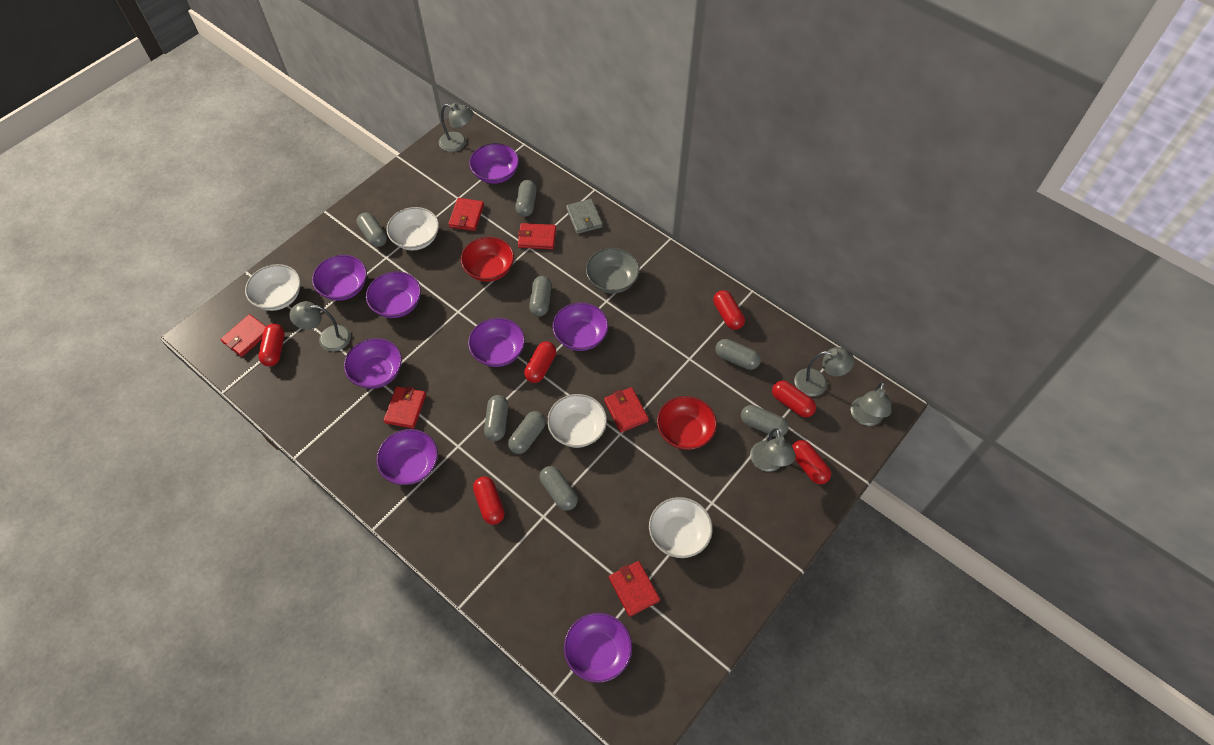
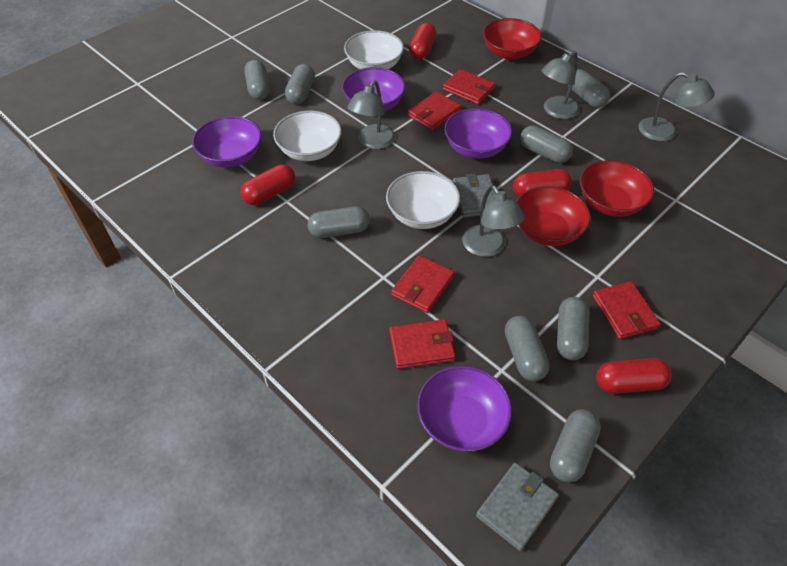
grey bowl: [586,248,640,293] = 1 -> none = 0
grey lamp: [290,301,351,352] [439,103,473,152] [750,428,796,472] [794,347,854,396] [851,382,891,426] = 5 -> [347,80,395,149] [462,185,525,257] [541,51,580,119] [638,72,715,141] = 4
grey wallet: [566,199,603,234] = 1 -> [453,173,495,217] [476,463,559,551] = 2
purple bowl: [312,255,367,301] [344,338,402,389] [366,271,421,318] [376,429,438,485] [468,318,525,367] [469,143,519,184] [553,302,608,351] [564,613,632,683] = 8 -> [192,116,262,167] [342,67,405,111] [417,366,512,452] [444,108,512,159] = 4
red bowl: [461,237,514,282] [657,396,717,450] = 2 -> [483,18,542,60] [516,186,591,246] [580,160,654,217] = 3
red capsule: [258,323,285,366] [473,476,505,525] [524,341,556,383] [713,290,745,330] [772,380,816,417] [792,440,831,484] = 6 -> [240,164,295,205] [409,23,436,59] [513,169,572,197] [596,358,672,394] = 4
red wallet: [221,314,266,357] [383,386,426,429] [448,198,484,231] [518,223,556,250] [604,387,649,433] [609,561,660,617] = 6 -> [389,319,455,369] [391,255,455,313] [408,91,461,130] [443,69,495,105] [593,281,660,339] = 5
white bowl: [245,264,301,311] [387,207,439,250] [547,394,607,448] [649,497,713,558] = 4 -> [273,111,342,161] [344,30,404,69] [386,171,460,229] = 3

